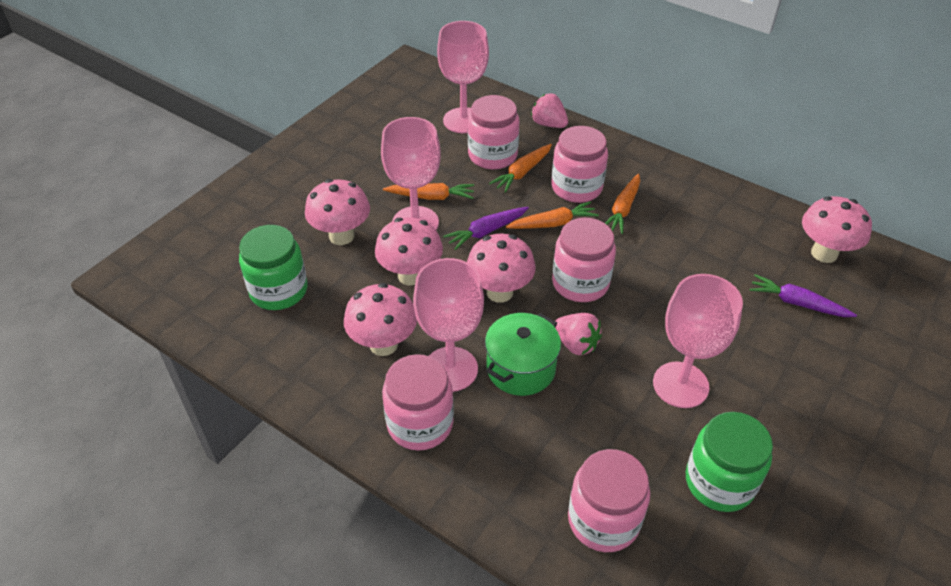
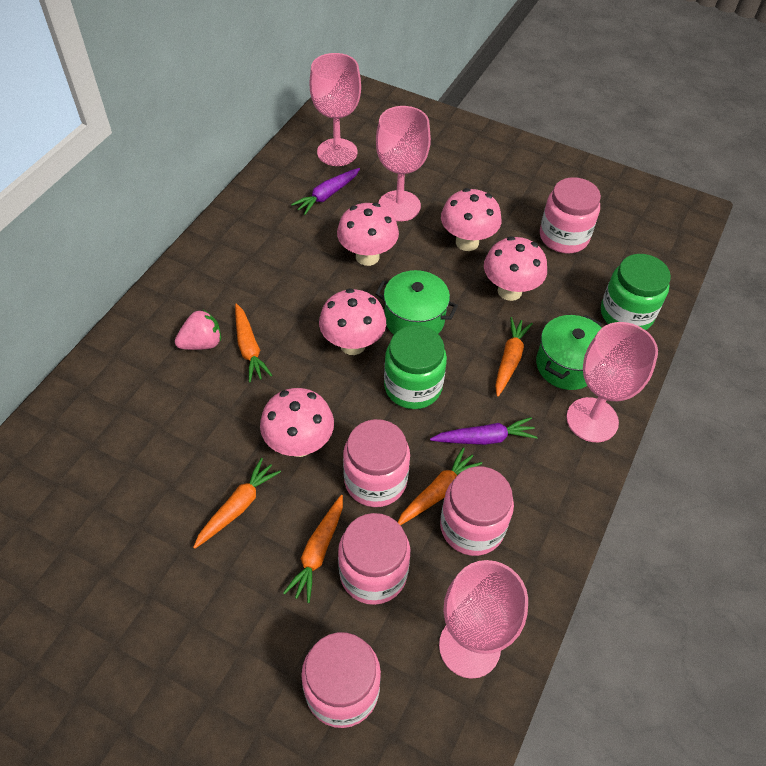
green pot: [485,313,561,396] = 1 -> [375,270,458,335] [536,315,602,390] = 2
orange carrot: [383,183,474,200] [489,144,552,193] [506,201,599,229] [605,174,640,234] = 4 -> [193,458,281,549] [235,304,273,382] [283,495,343,603] [398,447,482,525] [495,317,533,397] = 5
pink strawberry: [531,94,568,128] [555,313,602,355] = 2 -> [175,310,221,350] = 1

